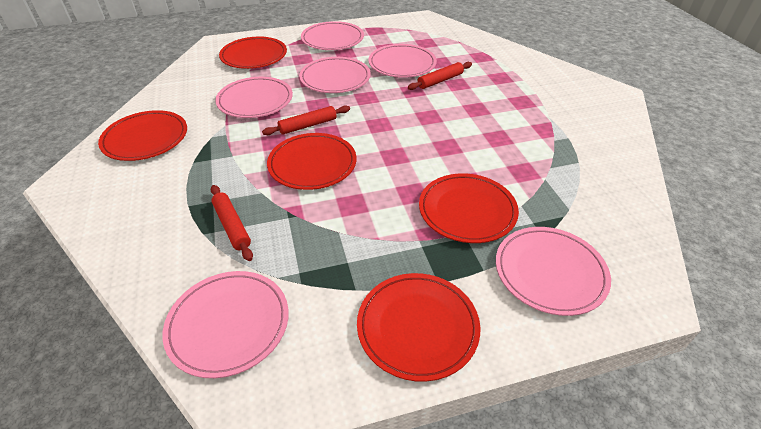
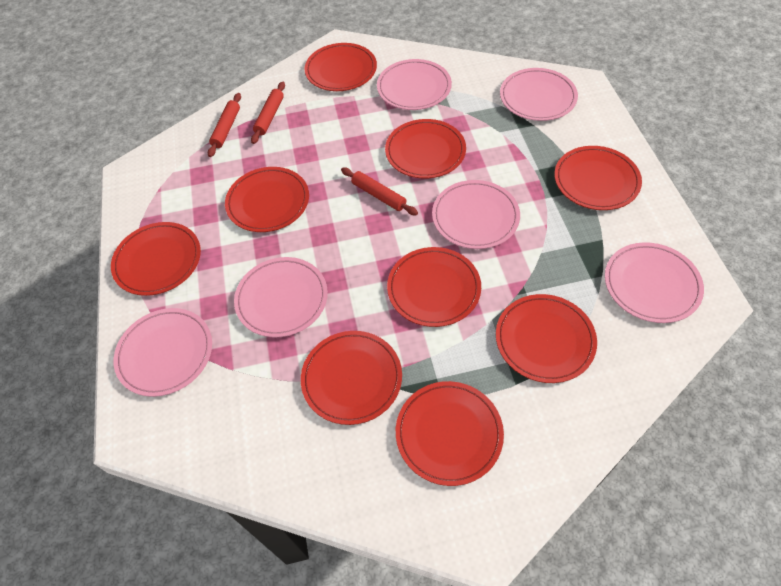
red plate: [98,110,187,161] [219,37,287,69] [267,133,357,190] [357,273,481,382] [419,173,519,243] = 5 -> [111,222,201,296] [225,167,309,232] [301,331,402,425] [304,43,377,91] [385,119,466,178] [387,247,481,327] [396,381,504,486] [496,294,597,383] [554,146,642,210] = 9

